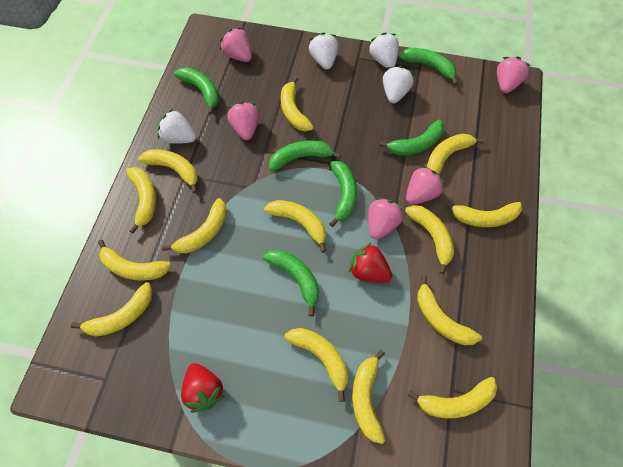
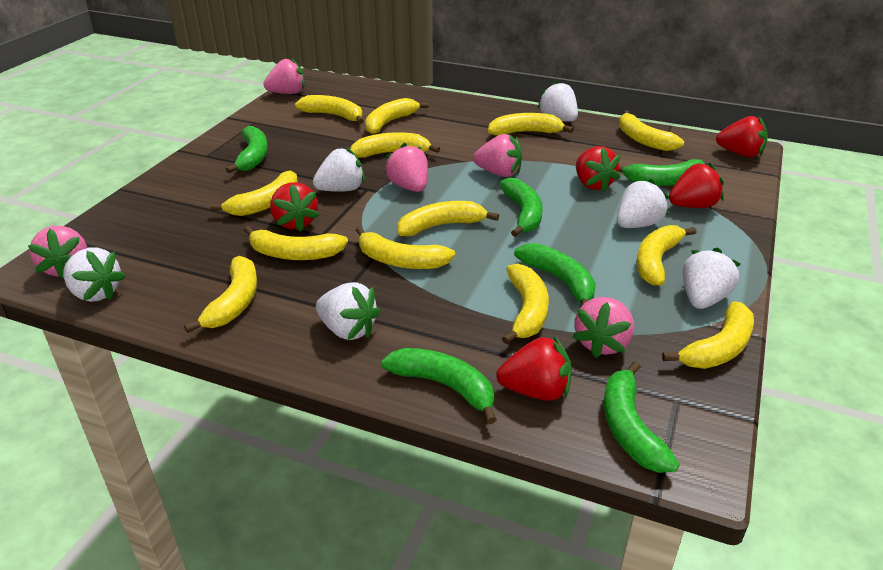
red strawberry: [181,363,225,413] [349,242,392,283] = 2 -> [270,182,320,232] [496,336,572,401] [576,146,621,192] [669,163,724,208] [716,116,768,157] = 5
white strawberry: [157,109,196,144] [309,32,338,70] [368,32,399,68] [383,66,414,103] = 4 -> [63,248,126,302] [313,147,365,192] [316,282,381,340] [537,80,578,122] [617,179,669,228] [682,248,741,309] = 6
yellow banana: [71,282,153,336] [98,240,171,281] [126,167,156,234] [138,149,198,193] [162,198,227,253] [264,200,326,253] [281,76,314,132] [285,328,348,402] [352,350,385,444] [405,205,454,274] [408,377,497,419] [417,275,482,345] [427,134,485,175] [445,201,522,227] = 14 -> [184,256,257,333] [210,170,298,216] [244,226,348,260] [295,95,364,124] [350,132,440,158] [356,226,455,269] [365,98,429,134] [397,201,499,236] [488,113,574,135] [502,264,549,344] [619,110,684,151] [637,225,696,286] [662,301,754,369] = 13

